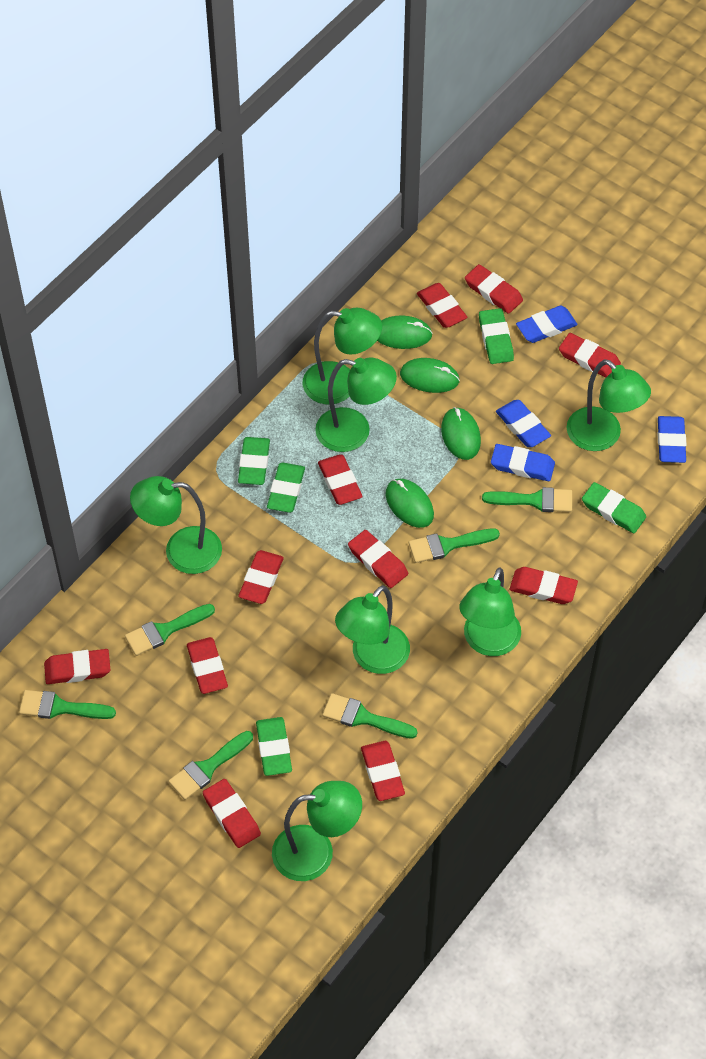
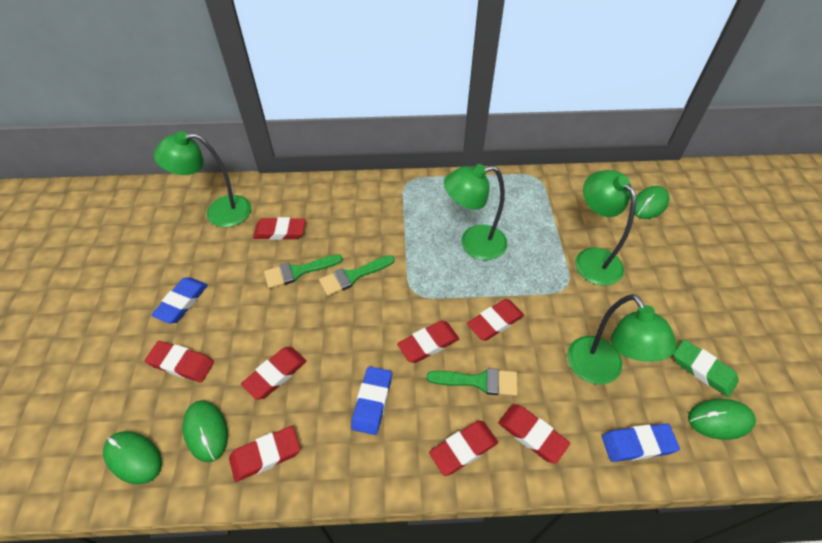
blue eraser: [491,444,555,481] [496,400,551,447] [516,306,578,343] [658,416,687,463] = 4 -> [151,278,208,323] [351,366,392,435] [602,423,680,462] = 3
green brush: [19,690,116,719] [125,604,215,656] [168,731,253,800] [322,693,418,739] [409,528,500,563] [482,487,572,512] = 6 -> [264,254,343,289] [319,255,395,296] [427,368,518,396] = 3
green eraser: [238,437,270,485] [256,717,292,776] [267,462,305,513] [479,308,514,364] [582,482,646,533] = 5 -> [673,339,739,397] = 1
green lamp: [130,476,222,574] [272,781,362,881] [303,308,382,405] [315,358,397,452] [335,585,410,674] [459,567,521,656] [567,359,651,451] = 7 -> [154,131,251,227] [444,164,507,260] [567,294,677,384] [576,170,636,286] = 4
red eraser: [44,649,110,684] [187,637,228,694] [203,779,261,848] [238,550,284,604] [318,454,363,505] [348,530,408,588] [361,741,405,801] [417,283,467,328] [465,264,523,314] [510,567,578,604] [559,333,621,377] = 11 -> [145,341,214,382] [229,426,300,482] [241,347,307,400] [253,217,306,240] [397,321,459,363] [429,421,498,476] [467,299,524,341] [498,404,570,463] = 8

